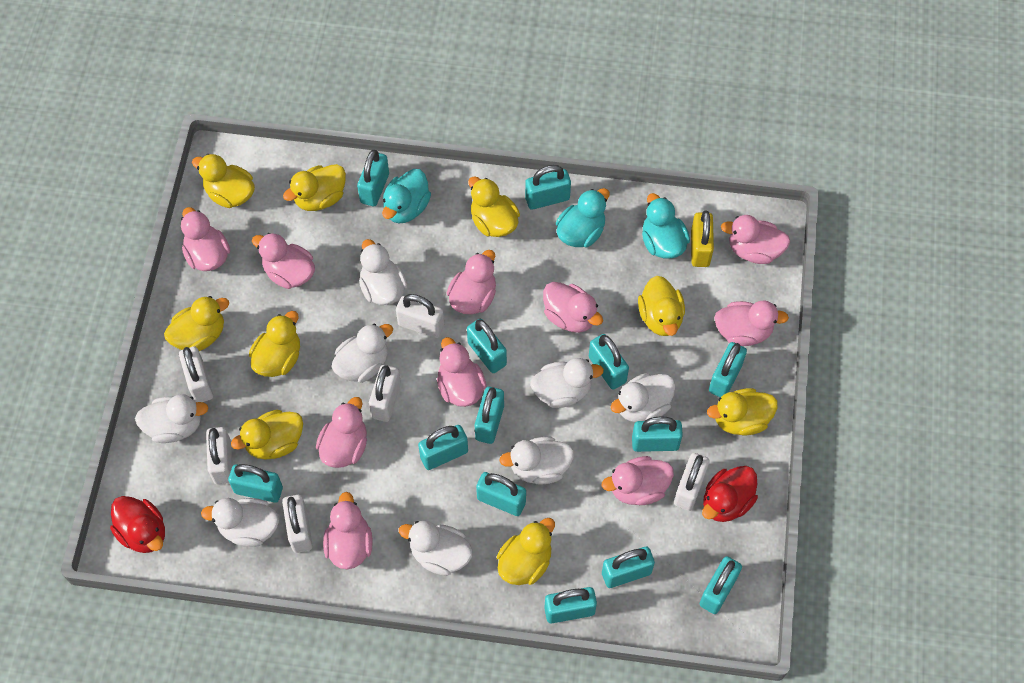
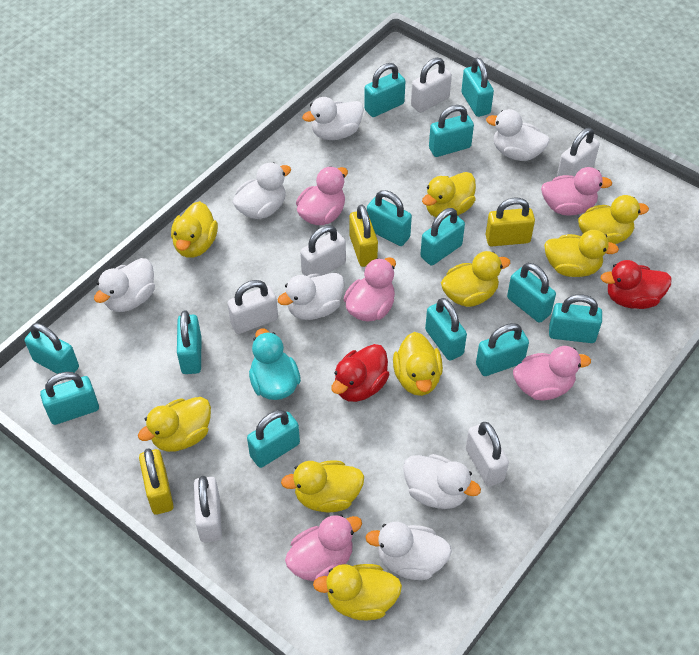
pink duck: [181,207,230,271] [252,233,315,289] [316,397,367,468] [323,492,373,570] [437,337,486,407] [447,250,496,314] [543,282,603,333] [602,456,674,505] [714,301,789,346] [721,215,790,264] = 10 -> [285,514,362,581] [296,166,348,225] [344,257,396,322] [513,346,591,401] [541,167,612,215] = 5
turquoise duck: [382,169,431,223] [556,188,610,248] [642,193,690,259] = 3 -> [249,329,301,400] = 1
white duck: [135,394,208,443] [201,498,279,547] [331,324,393,383] [359,239,407,305] [399,521,473,576] [499,436,574,485] [530,358,604,408] [611,373,675,422] = 8 -> [94,258,155,312] [232,162,291,219] [278,273,345,320] [302,97,364,140] [365,522,452,580] [403,454,481,509] [486,109,550,161] = 7
yellow padlock: [691,210,714,267] = 1 -> [139,448,174,515] [350,204,378,267] [486,197,535,246] = 3

